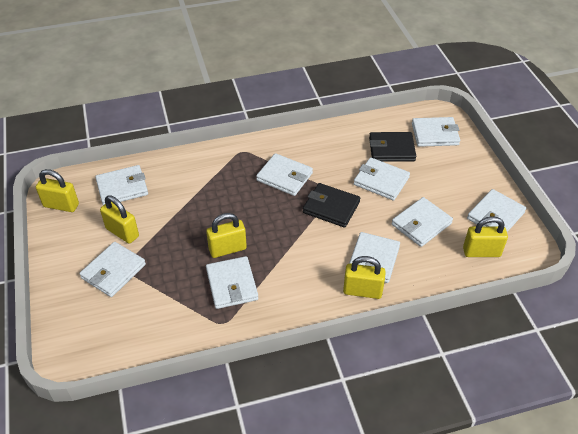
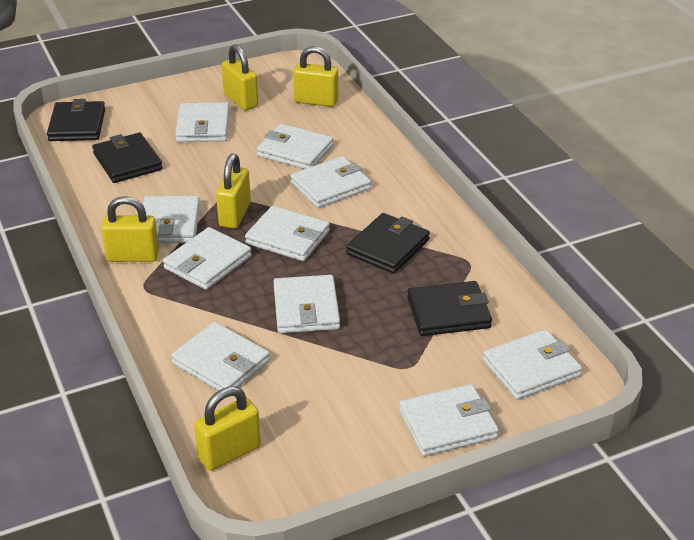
black wallet: [303,183,360,228] [369,132,416,162] = 2 -> [47,99,105,141] [92,133,162,183] [346,213,430,274] [407,281,492,336] = 4
white wallet: [79,242,146,297] [95,165,148,205] [206,256,258,309] [256,153,313,196] [349,232,400,283] [354,157,410,201] [392,197,453,247] [412,117,460,147] [467,189,526,232] = 9 -> [143,196,200,243] [163,227,252,290] [171,322,270,391] [175,102,230,142] [245,206,330,261] [257,124,333,169] [274,275,340,333] [290,156,371,208] [399,384,499,456] [483,329,582,400] = 10

